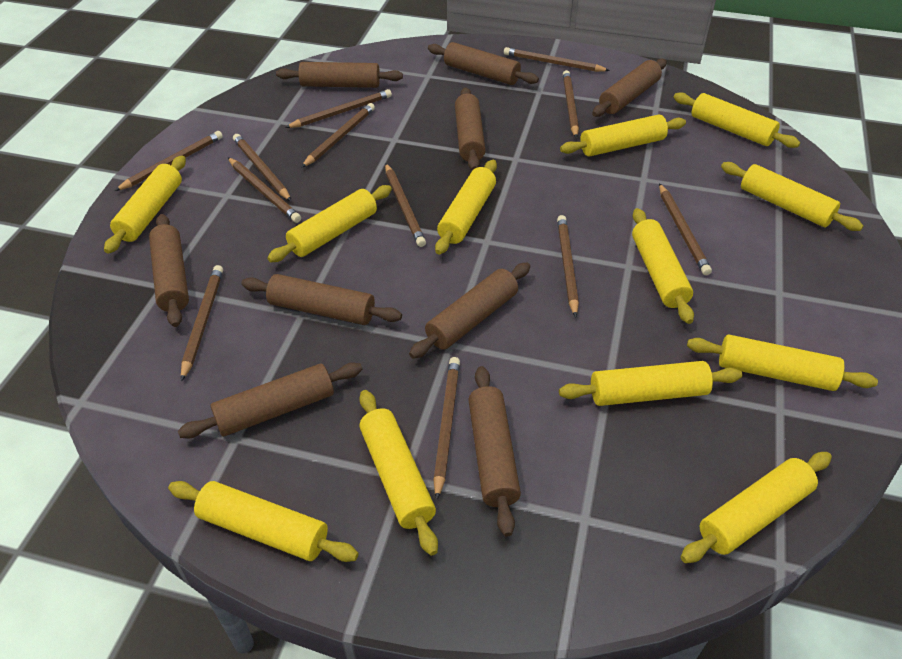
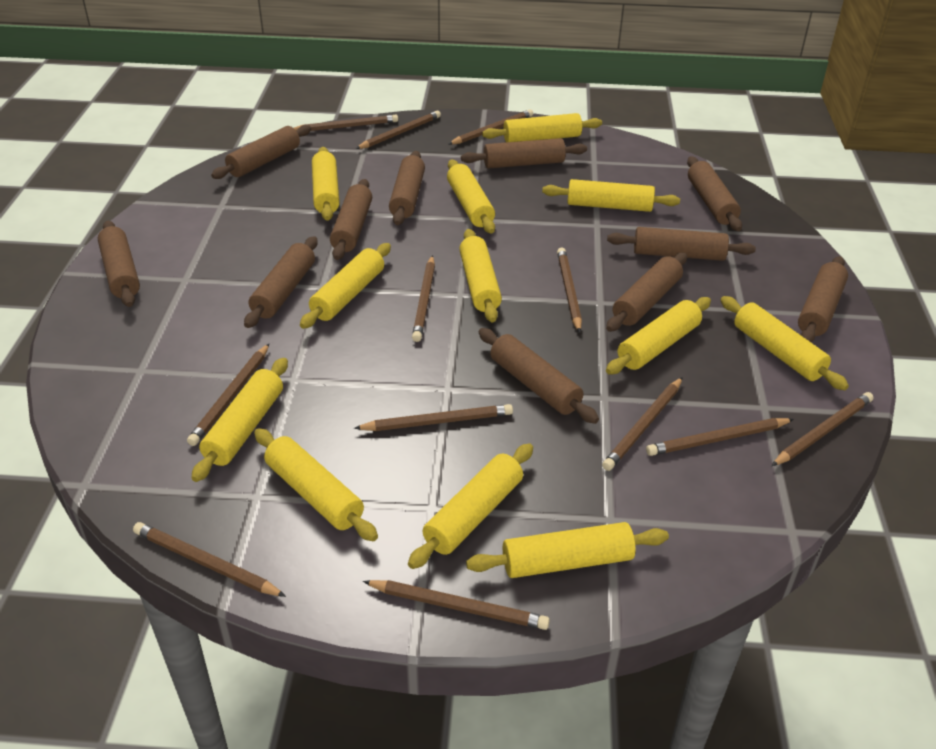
brown rolling pin: [149,214,189,327] [178,362,362,439] [241,274,402,325] [276,62,403,88] [409,263,530,359] [428,42,539,85] [455,87,486,170] [468,366,521,537] [592,59,667,117] = 9 -> [98,221,140,307] [211,125,311,179] [244,236,318,328] [330,179,372,260] [389,151,425,225] [461,138,587,169] [479,328,599,424] [606,252,687,332] [607,227,756,261] [687,156,742,231] [798,256,848,343] = 11

